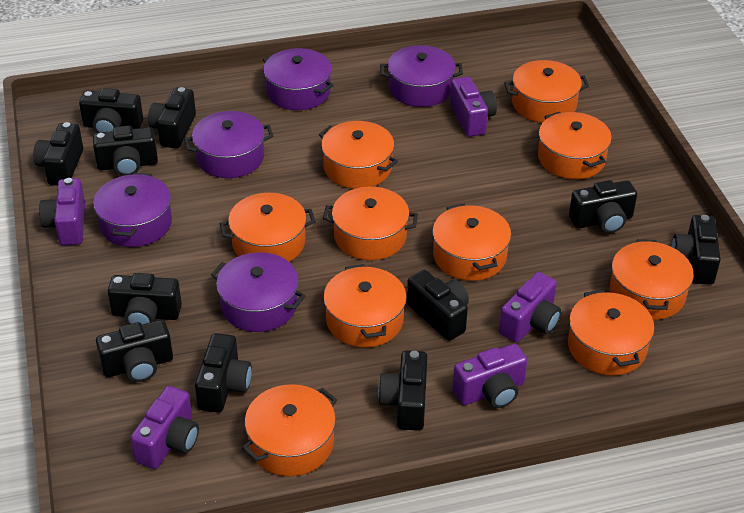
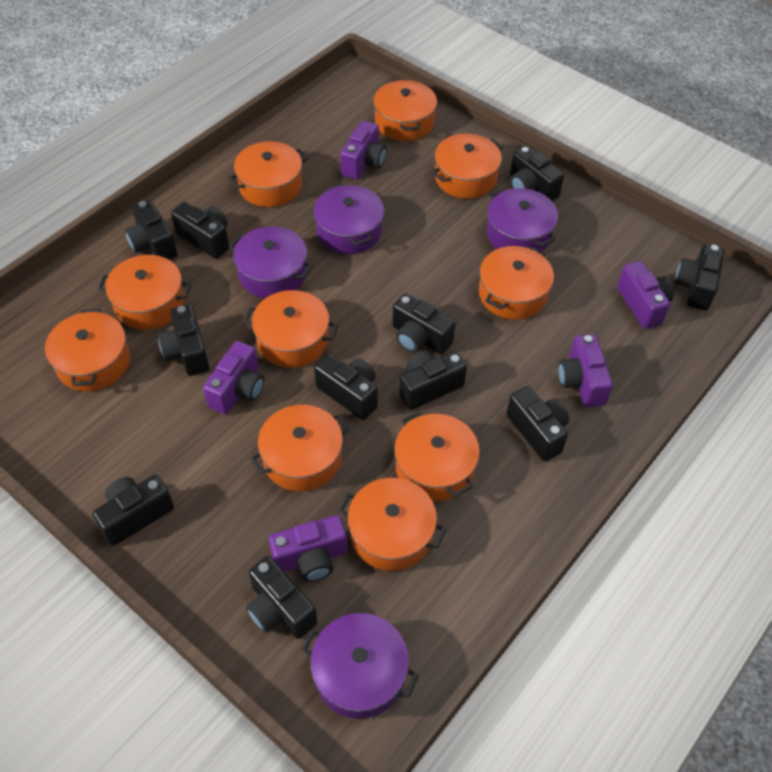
purple pot: [93,173,172,247] [184,111,273,178] [211,252,305,332] [263,48,334,110] [380,45,463,107] = 5 -> [229,226,313,298] [302,613,419,719] [313,183,384,254] [486,188,558,251] = 4

